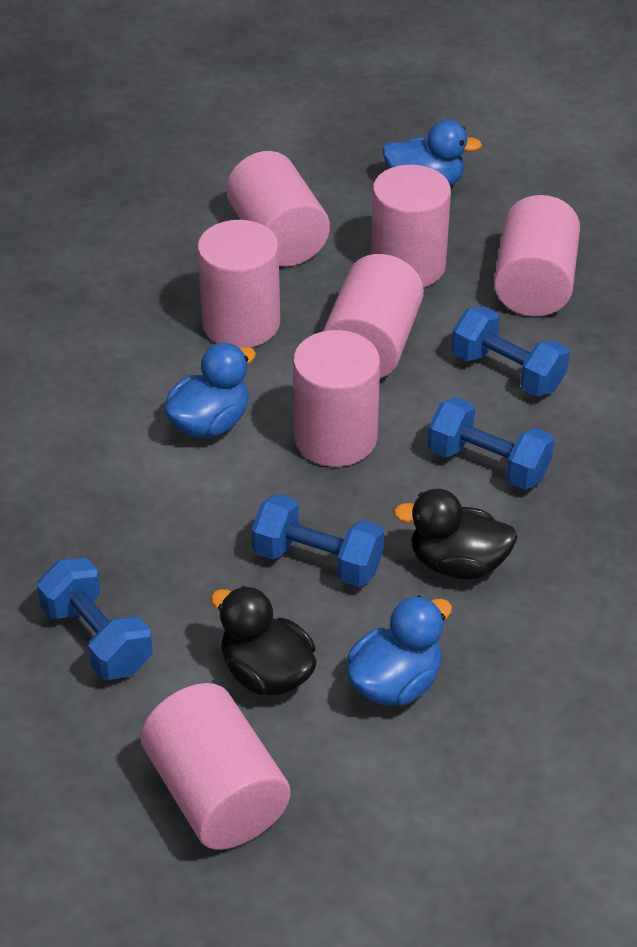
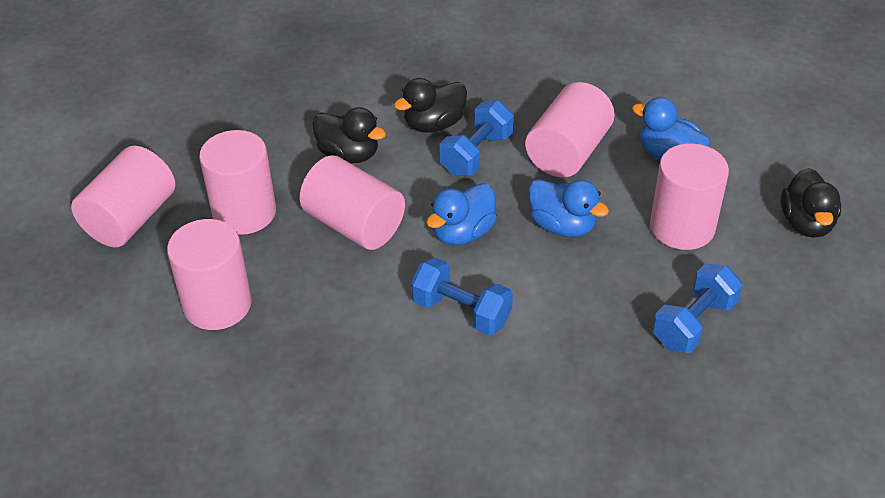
black duck: [211,586,317,695] [394,489,518,579] = 2 -> [312,107,386,163] [394,78,467,133] [780,168,841,238] = 3
blue dumbbell: [37,558,153,680] [251,494,384,587] [428,397,555,490] [451,306,570,396] = 4 -> [411,257,513,335] [440,100,514,176] [653,264,743,353] = 3
pink cylinder: [140,683,291,850] [197,220,280,348] [226,151,330,267] [293,330,380,467] [323,254,424,378] [371,165,451,288] [494,195,580,317] = 7 -> [71,146,175,247] [167,219,252,330] [199,130,276,235] [299,155,405,250] [525,82,615,178] [650,143,729,250] = 6

